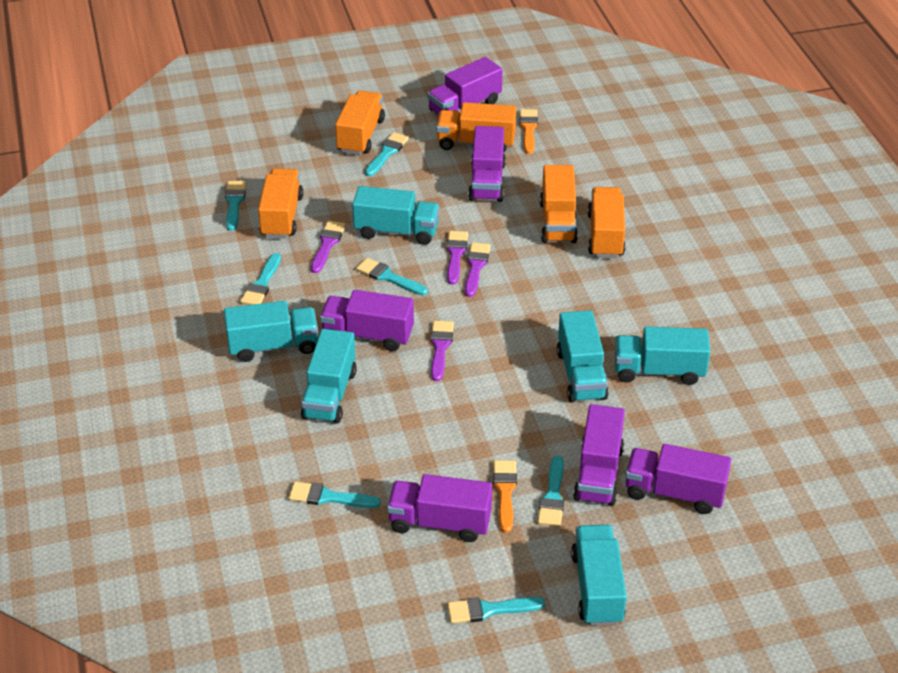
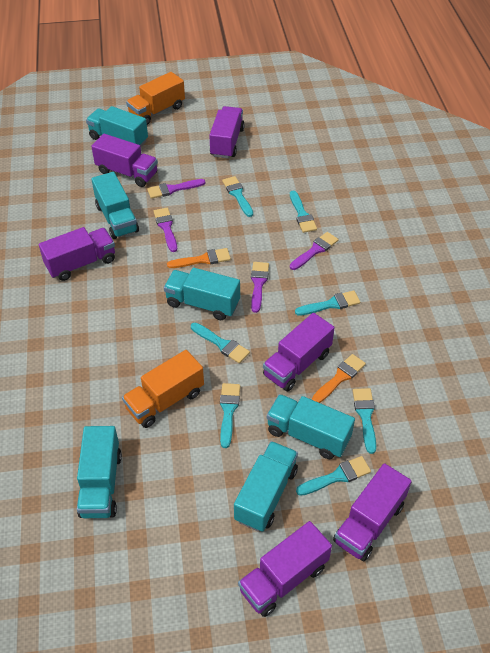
orange truck: [258,168,303,238] [335,90,385,155] [436,102,516,153] [540,165,578,243] [587,187,625,258] = 5 -> [122,350,204,428] [126,72,185,125] = 2

